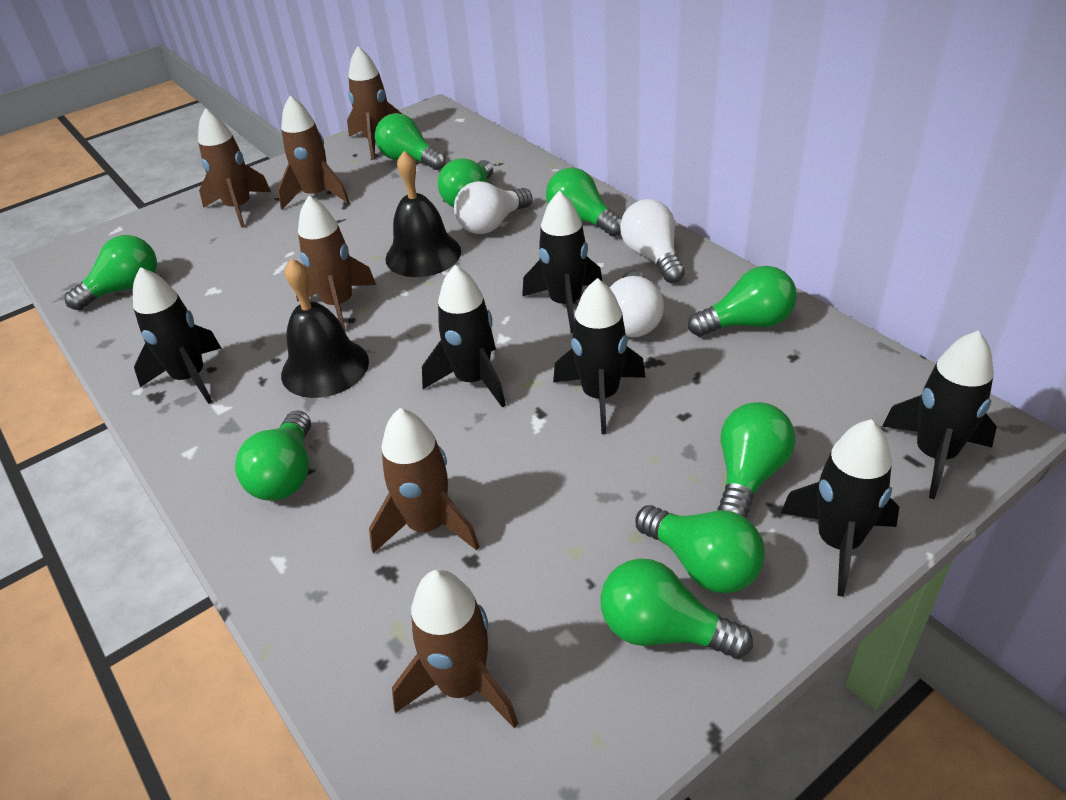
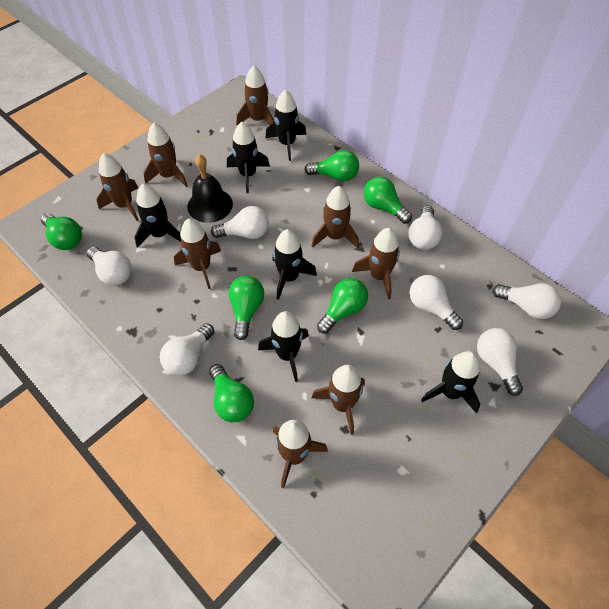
black bell: [281,258,369,398] [386,151,461,277] = 2 -> [187,154,233,223] = 1
brown rocket: [198,108,271,228] [278,96,350,209] [296,196,376,332] [347,46,402,159] [369,408,480,554] [392,569,518,728] = 6 -> [97,153,139,221] [143,123,188,188] [174,219,221,289] [236,65,274,125] [273,420,328,488] [312,186,359,248] [312,365,365,435] [352,228,400,299] = 8
green light bulb: [65,235,157,310] [235,411,311,501] [375,113,446,170] [438,158,493,207] [546,168,622,237] [600,558,753,659] [635,505,765,593] [688,266,797,337] [718,402,796,519] = 9 -> [41,213,82,250] [209,364,254,423] [228,276,264,340] [304,150,359,182] [317,278,368,334] [364,177,412,224] = 6
white light bulb: [454,181,532,234] [610,270,664,337] [620,199,685,283] = 3 -> [87,247,132,286] [160,323,215,376] [211,206,269,239] [408,206,442,250] [409,275,463,330] [477,328,523,396] [493,283,561,319] = 7

